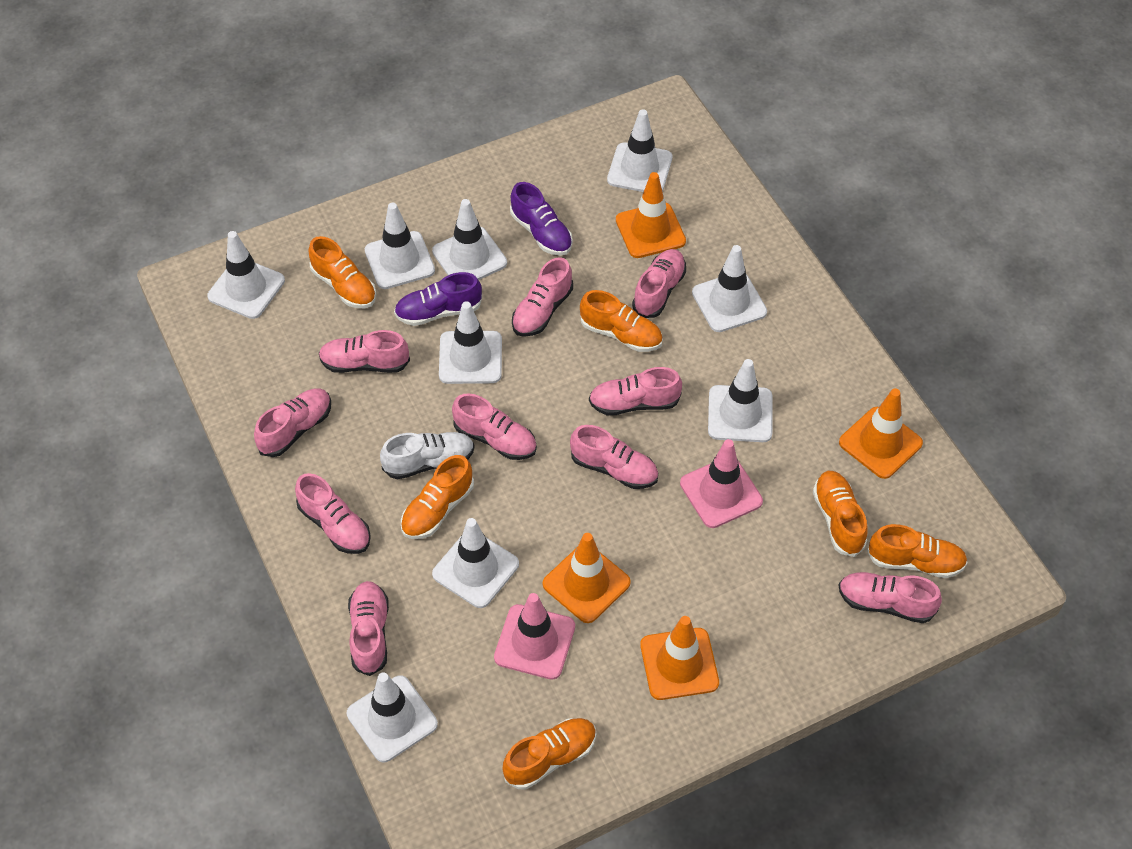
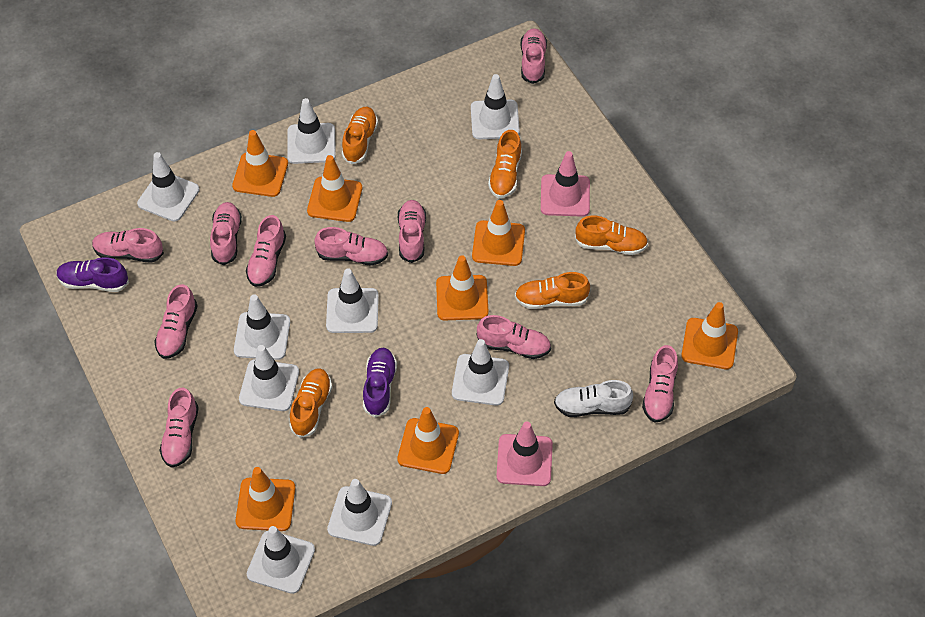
orange shoe: [308,236,376,308] [401,455,474,539] [503,718,596,789] [580,290,663,352] [813,471,867,557] [867,524,968,578] = 6 -> [289,368,332,438] [342,107,378,164] [488,130,522,198] [515,272,590,309] [575,216,648,255] = 5
orange traffic cone: [543,533,631,623] [616,172,686,258] [640,616,719,700] [839,389,923,479] = 4 -> [232,130,288,197] [235,467,296,531] [307,155,362,222] [397,407,459,474] [436,255,488,320] [472,200,525,266] [681,302,738,369] = 7

